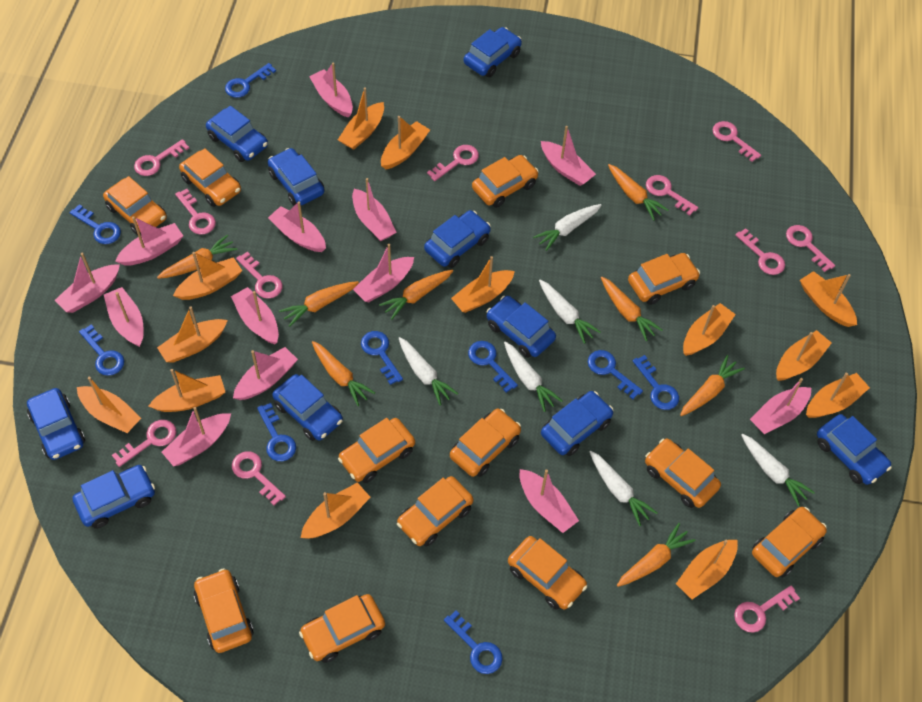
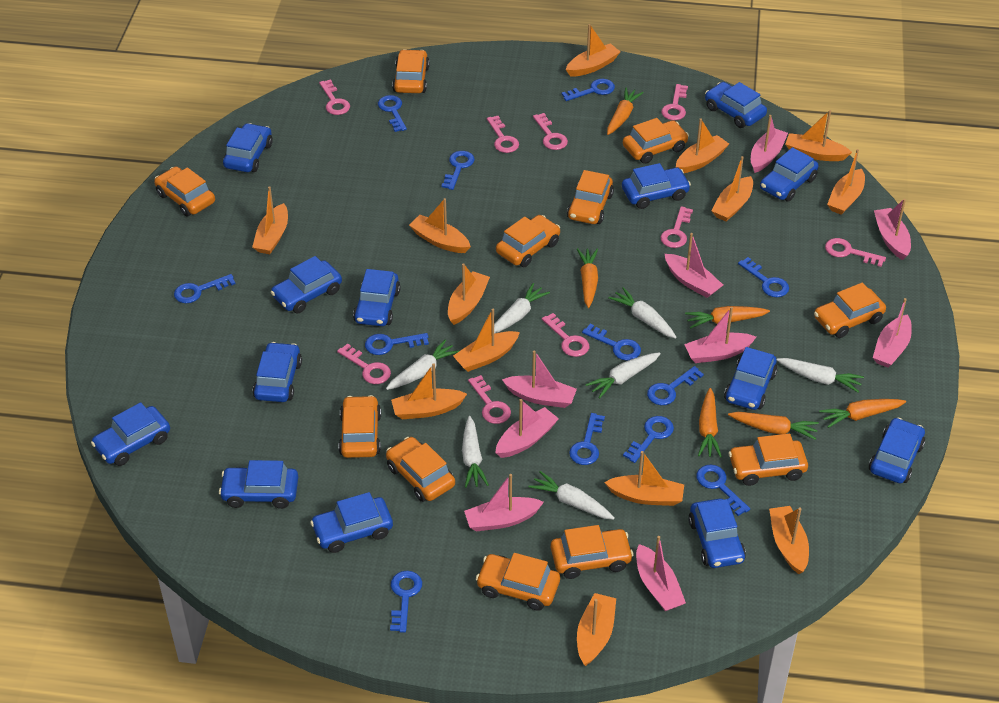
blue car: [27,388,85,460] [73,465,155,529] [206,106,268,162] [268,148,324,206] [272,374,343,441] [424,210,491,268] [464,27,522,77] [487,296,556,358] [541,391,613,456] [817,414,892,485] = 10 -> [91,402,170,466] [219,460,298,509] [223,123,273,172] [253,342,302,402] [271,256,342,313] [310,492,393,553] [353,269,401,326] [622,163,691,209] [688,499,746,568] [705,82,767,128] [724,347,777,410] [760,147,818,202] [869,418,925,483] = 13
blue key: [69,204,121,244] [79,325,124,376] [225,63,276,98] [257,403,296,461] [361,331,403,385] [444,610,503,674] [468,341,518,393] [588,350,643,399] [633,355,679,410] = 9 -> [174,274,236,303] [365,333,429,355] [378,95,407,132] [390,571,422,632] [441,151,475,190] [561,79,615,101] [569,413,605,465] [582,324,641,361] [623,416,674,463] [647,366,704,405] [696,465,750,516] [738,257,789,297] = 12
orange car: [103,176,167,235] [179,148,241,207] [194,569,254,653] [299,594,385,663] [338,418,415,483] [397,476,473,547] [450,409,521,477] [472,155,539,208] [508,536,587,610] [628,253,700,305] [645,439,721,508] [752,507,827,578] = 12 -> [154,167,215,217] [338,395,381,458] [386,437,455,502] [392,49,430,93] [476,553,560,611] [496,215,560,267] [551,525,633,579] [567,170,614,224] [623,118,689,164] [728,434,808,486] [814,283,886,338] = 11
orange carrot: [157,234,237,279] [279,281,359,327] [312,341,375,406] [379,270,453,319] [601,277,662,341] [608,164,668,220] [617,523,696,587] [680,355,745,416] = 8 -> [577,248,598,308] [607,88,644,135] [685,306,770,329] [698,388,722,458] [728,412,819,440] [819,399,906,428] = 6
pink boat: [55,253,120,313] [104,287,144,347] [115,216,183,266] [162,407,231,467] [231,287,279,344] [233,347,298,400] [268,201,326,252] [309,63,353,118] [352,178,397,241] [353,244,414,302] [520,469,579,533] [541,126,596,186] [750,378,811,434] = 13 -> [464,474,544,532] [495,399,559,458] [502,350,577,408] [636,536,686,611] [665,233,723,298] [684,307,756,363] [751,115,788,173] [873,298,912,368] [874,199,911,260] = 9
pink key: [112,420,176,467] [134,139,189,176] [175,189,216,235] [232,451,286,506] [236,252,283,299] [427,145,479,181] [646,175,698,216] [713,121,761,162] [734,585,800,633] [735,228,785,275] [786,225,835,272] = 11 -> [319,79,350,115] [337,343,391,384] [468,375,511,424] [487,116,519,153] [533,113,568,150] [542,313,589,357] [660,206,693,248] [661,84,688,120] [825,238,886,267] = 9
white carrot: [399,337,458,406] [504,342,562,412] [533,204,602,251] [539,280,601,344] [590,451,657,526] [741,434,815,506] = 6 -> [386,340,459,390] [462,416,489,488] [491,283,550,334] [528,471,615,520] [585,352,661,399] [608,287,677,339] [777,358,864,392] = 7

